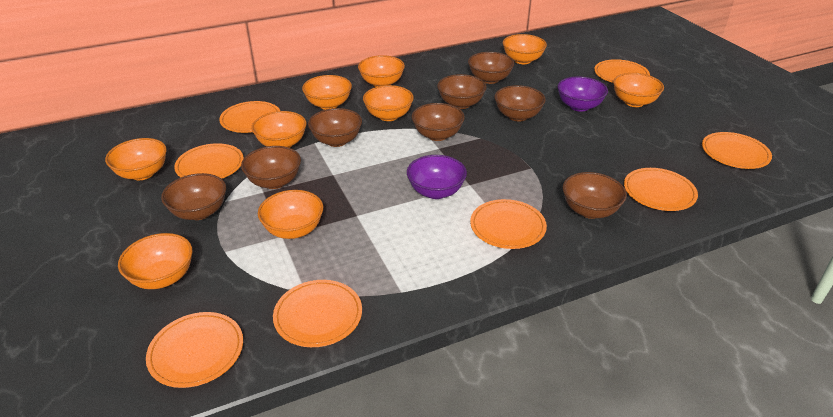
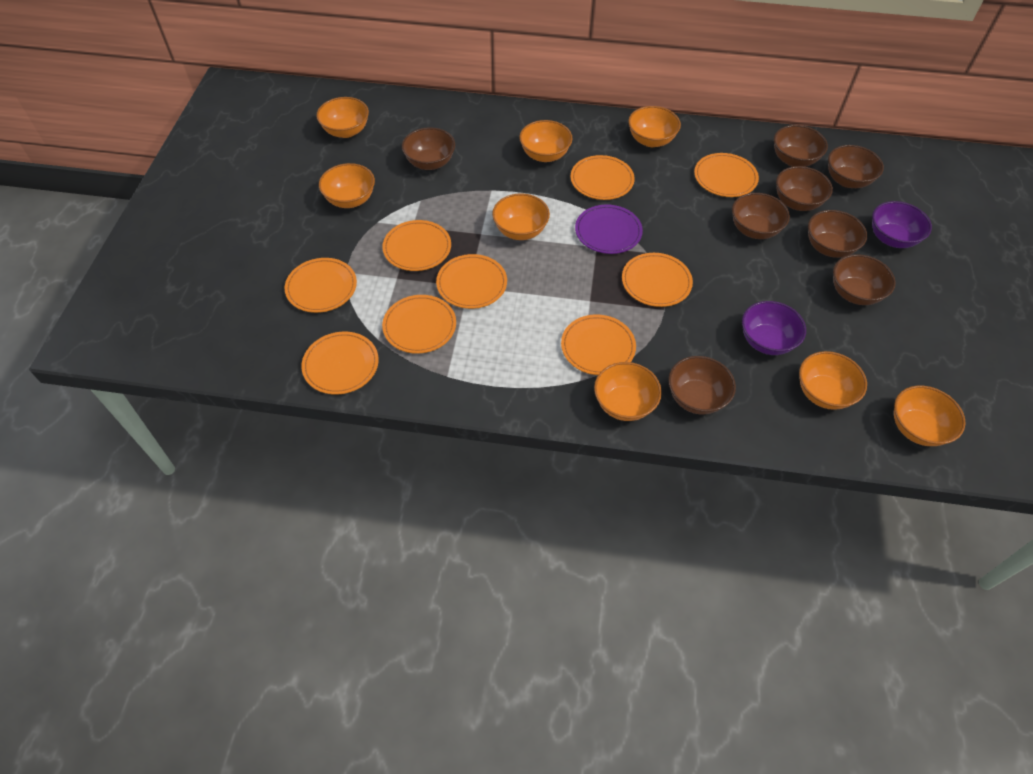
orange bowl: [105,138,167,180] [118,233,192,289] [251,111,306,148] [258,190,323,239] [302,75,352,110] [358,55,405,87] [363,85,414,121] [503,34,547,64] [613,73,664,107] = 9 -> [316,97,369,138] [319,163,375,208] [492,193,550,240] [519,120,573,162] [594,362,662,421] [628,106,681,147] [799,351,867,410] [894,386,965,446] = 8
orange plate: [146,312,243,388] [174,143,244,179] [219,101,280,133] [273,280,362,347] [470,199,547,249] [594,59,650,83] [624,168,698,211] [702,132,772,169] = 8 -> [285,258,357,313] [302,332,379,395] [382,220,451,271] [382,295,456,354] [436,254,507,309] [561,314,636,375] [570,155,635,200] [622,253,693,307] [694,153,759,197] = 9
purple plate: none = 0 -> [575,205,643,254] = 1

